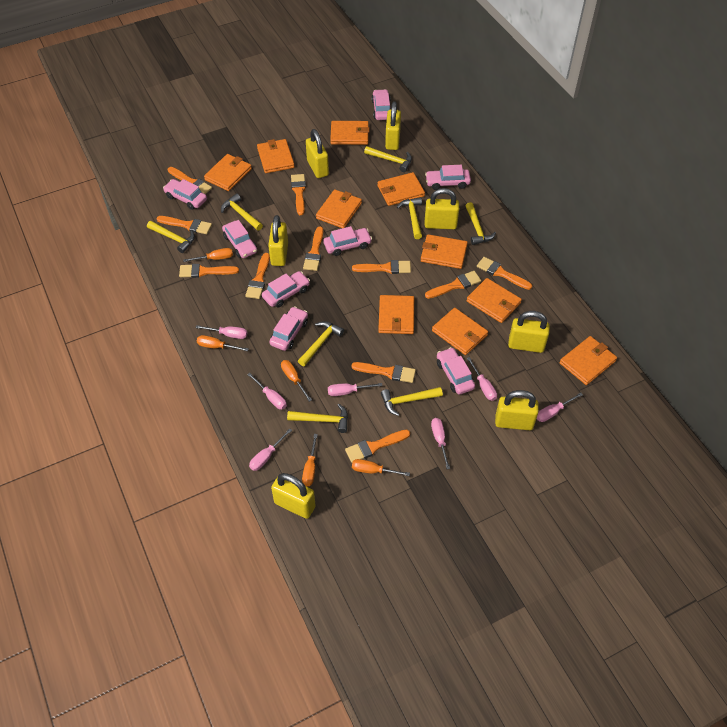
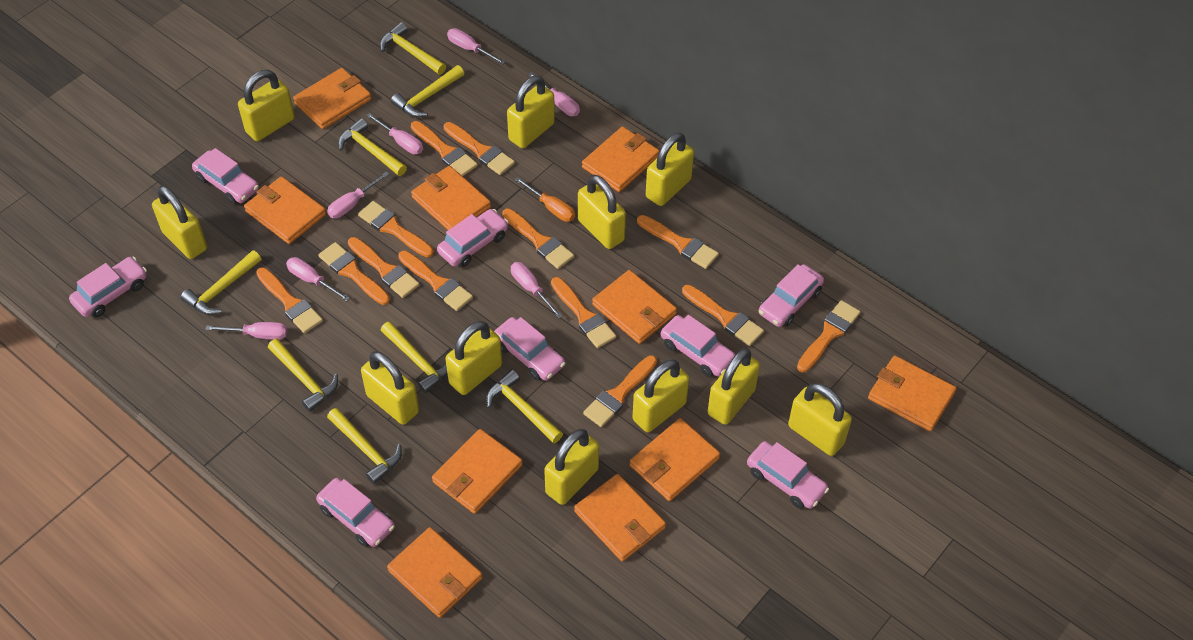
orange brush: [156,216,212,234] [168,167,212,194] [179,264,239,278] [245,253,270,299] [291,174,306,215] [303,227,323,271] [345,429,410,463] [351,362,416,383] [352,260,411,274] [425,271,481,299] [477,257,532,290] = 11 -> [256,267,323,333] [318,242,390,305] [348,237,420,298] [358,201,434,257] [398,250,473,311] [411,121,478,176] [444,122,515,175] [502,208,574,269] [551,277,616,348] [583,355,657,427] [637,215,719,269] [682,285,764,346] [797,300,860,372] = 13
orange screwdriver: [183,248,233,262] [197,335,249,351] [281,360,312,402] [302,434,318,486] [352,459,410,476] = 5 -> [515,177,575,222] = 1
yellow padlock: [268,215,288,266] [271,473,316,519] [306,129,329,178] [385,101,401,150] [425,188,459,229] [495,390,539,430] [508,311,550,353] = 7 -> [152,185,207,259] [238,70,295,141] [361,351,419,425] [445,321,502,395] [507,76,555,148] [544,429,599,505] [578,175,626,249] [632,359,689,432] [646,133,694,206] [708,348,760,425] [788,383,852,456] = 11

